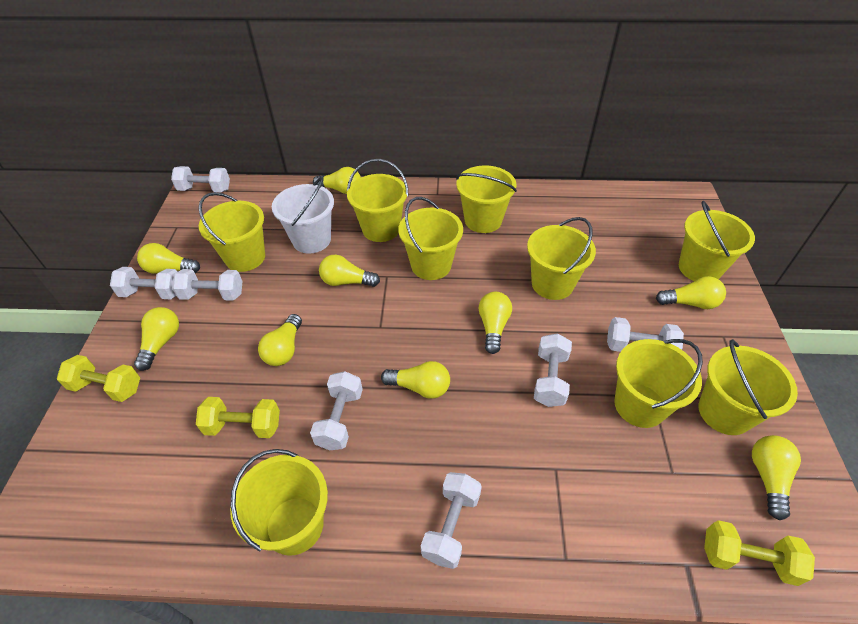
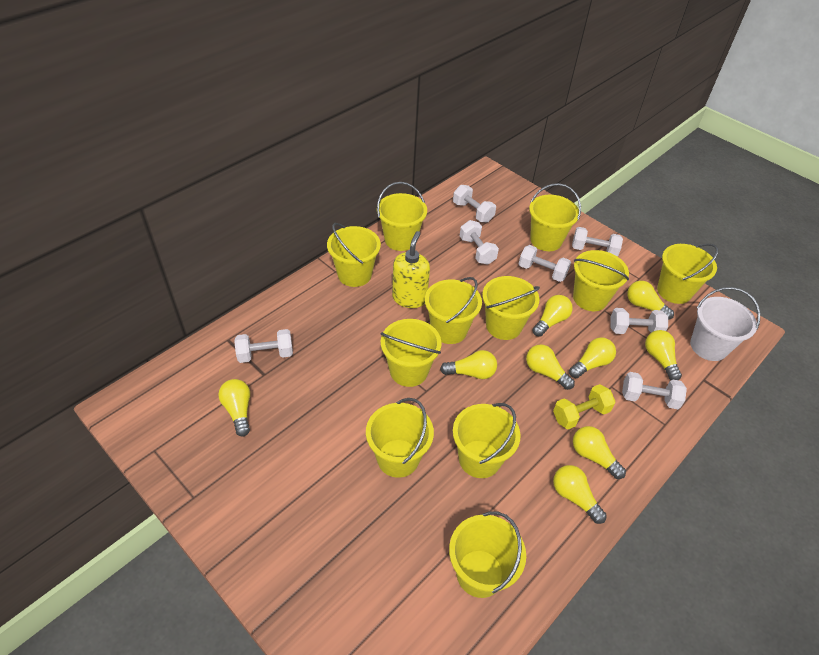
yellow bucket: [198,192,265,272] [230,449,328,556] [347,159,408,242] [398,197,463,280] [456,166,517,233] [527,217,596,300] [614,339,703,428] [679,201,755,281] [698,339,798,435] = 9 -> [327,223,381,287] [366,398,434,478] [377,182,427,251] [380,319,442,387] [425,277,482,344] [449,511,526,598] [453,403,520,478] [482,276,540,340] [529,183,581,251] [573,250,629,311] [657,243,719,304] = 11
yellow dumbbell: [57,355,140,402] [196,397,280,438] [704,520,815,586] = 3 -> [553,384,615,430] = 1
yellow soap dispenser: none = 0 -> [392,231,430,308] = 1

